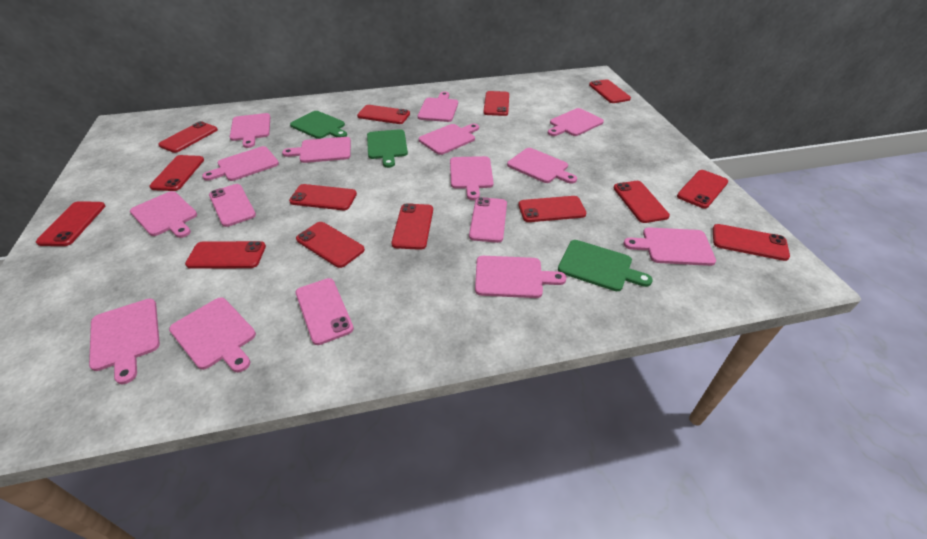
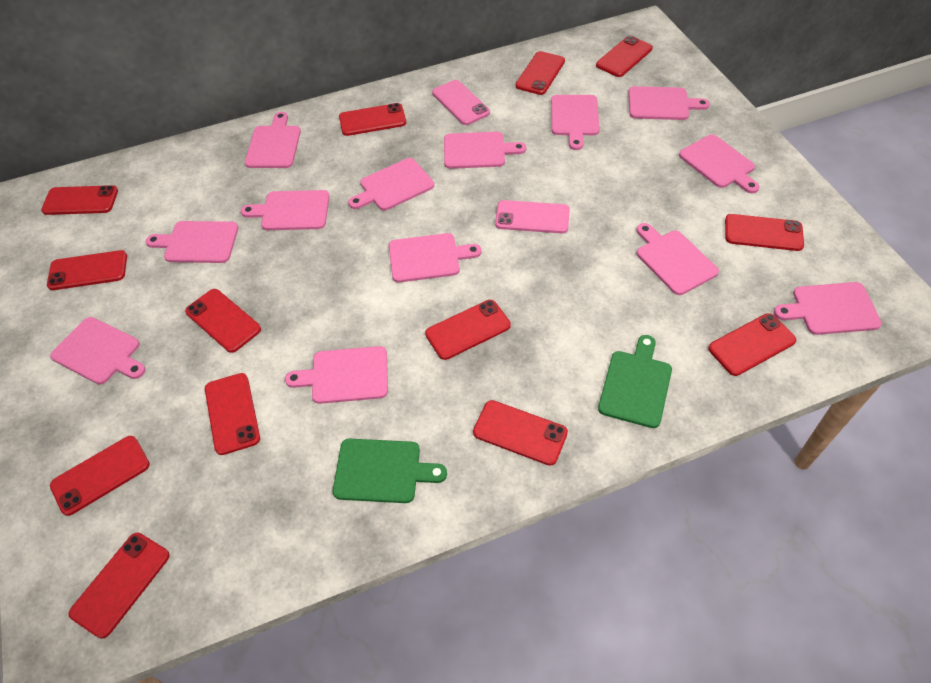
green cutting board: [290,111,347,139] [367,129,408,168] [558,240,653,291] = 3 -> [333,439,447,503] [598,335,672,428] = 2
pink phone: [209,184,256,227] [296,278,354,345] [469,197,507,243] = 3 -> [432,80,490,125] [495,200,570,233] = 2
red phone: [36,201,105,246] [149,155,204,191] [158,121,218,153] [185,241,266,269] [289,184,357,210] [296,222,365,268] [357,105,410,124] [392,203,433,250] [483,91,509,116] [518,196,586,222] [589,79,631,103] [613,181,670,223] [677,170,728,209] [713,224,790,261] = 14 -> [41,185,118,215] [47,250,127,290] [50,436,150,516] [69,533,170,639] [185,289,261,353] [205,373,260,455] [339,103,406,136] [425,300,511,360] [473,400,568,466] [516,51,565,95] [596,36,653,77] [708,313,796,376] [725,214,804,251] = 13

